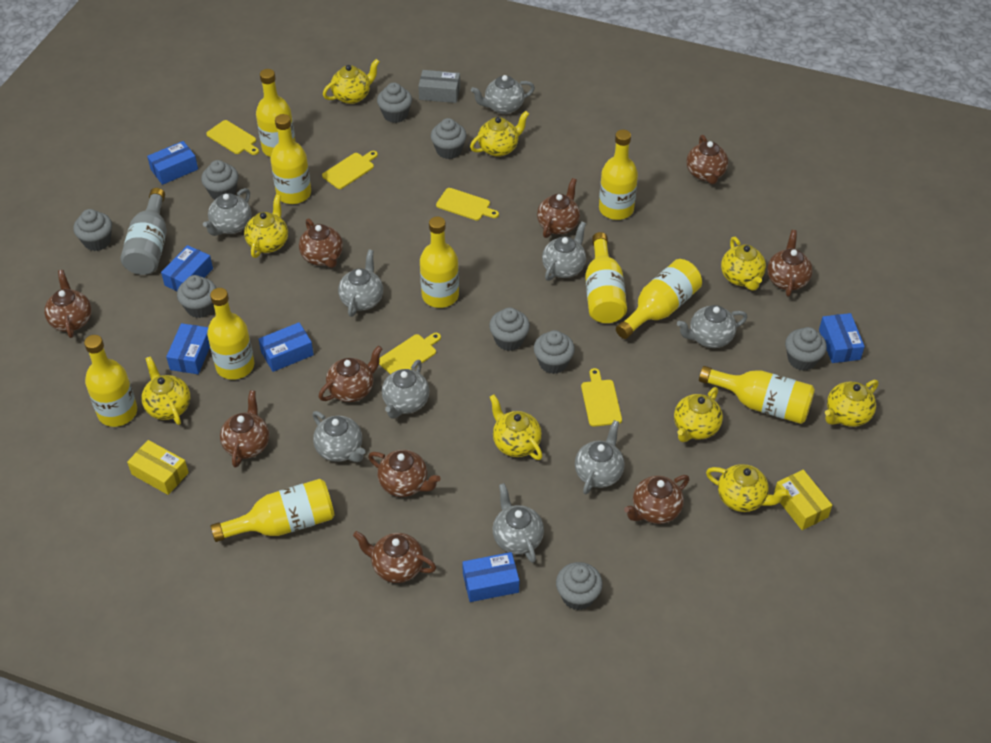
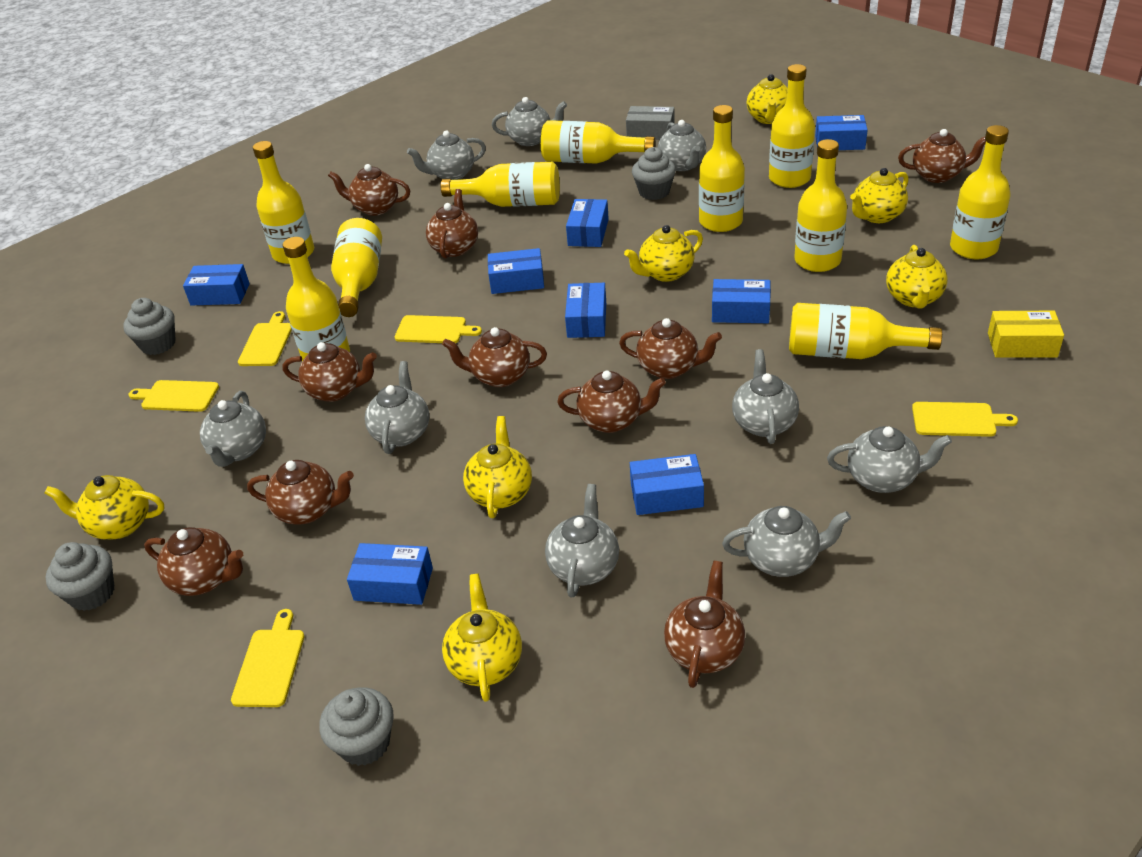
blue box: [147,141,198,185] [161,245,213,291] [166,323,210,374] [258,322,314,372] [462,552,519,602] [819,313,865,363] = 6 -> [183,264,250,306] [347,543,433,605] [488,248,544,294] [565,283,606,338] [566,199,609,247] [630,454,704,515] [712,279,771,323] [815,115,868,150] = 8
grey bottle: [120,188,167,275] = 1 -> none = 0
grey cupcake: [73,209,112,251] [177,275,216,318] [201,160,239,200] [377,82,412,123] [431,118,467,159] [489,307,530,351] [534,330,575,374] [556,562,603,610] [785,327,827,371] = 9 -> [45,542,115,611] [123,298,176,355] [319,687,394,766] [632,147,676,200] = 4
yellow box: [127,440,189,495] [774,470,832,530] = 2 -> [988,311,1064,358] = 1
yellow teapot: [142,356,190,425] [244,195,288,258] [323,59,380,104] [470,111,529,157] [490,394,542,460] [674,387,723,442] [706,464,789,512] [721,237,766,291] [825,380,879,427] = 9 -> [44,475,164,540] [442,574,522,702] [463,416,532,518] [624,225,703,282] [747,74,788,124] [850,168,909,223] [886,245,948,308] = 7

